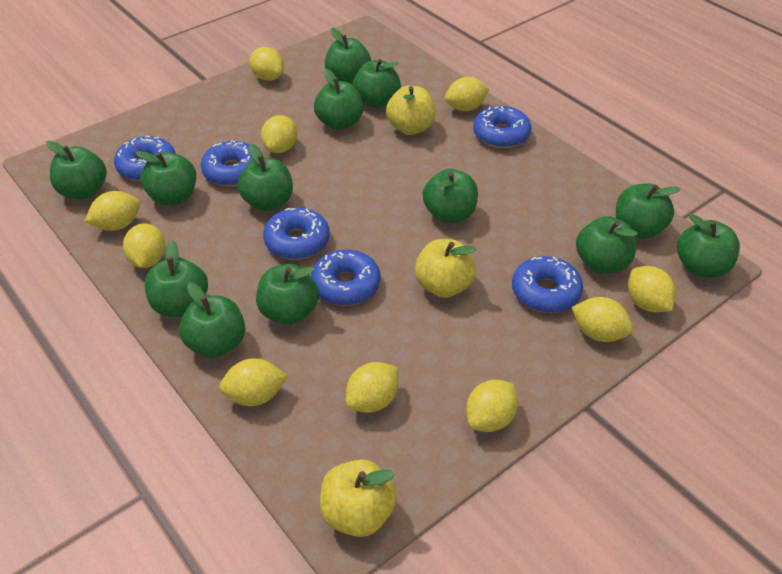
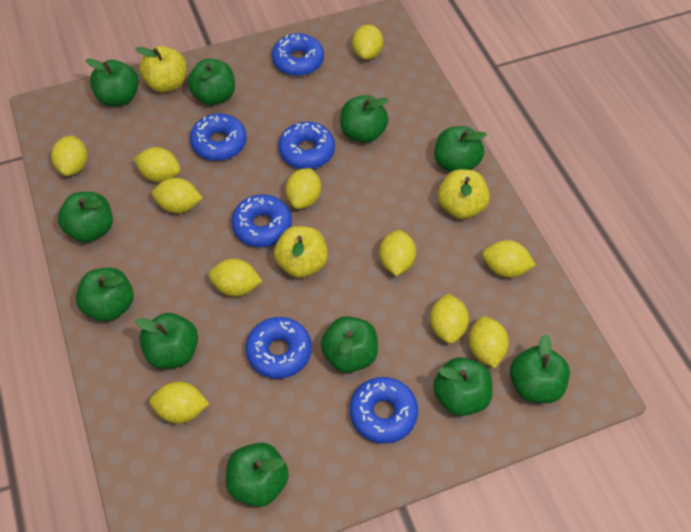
green apple: [46,141,107,199] [136,151,196,206] [144,240,208,317] [179,283,245,358] [237,144,293,211] [256,264,319,325] [314,69,363,130] [325,28,371,84] [353,59,401,108] [423,169,478,223] [576,216,637,274] [616,184,680,239] [677,214,740,278] = 13 -> [58,192,113,243] [76,268,134,322] [86,58,139,106] [135,313,198,369] [188,59,235,106] [226,443,289,507] [321,316,378,373] [340,95,389,143] [433,357,493,416] [434,126,487,172] [510,334,570,403] = 11
yellow lemon: [85,191,140,231] [123,223,165,268] [219,358,288,406] [250,47,284,81] [261,115,297,153] [346,362,399,413] [445,77,489,111] [466,380,518,432] [571,297,633,342] [628,266,676,312] = 10 -> [51,136,88,176] [134,147,181,182] [149,381,209,424] [152,178,203,213] [209,259,262,297] [286,168,321,209] [352,25,383,60] [379,230,416,276] [430,293,469,344] [468,316,509,368] [482,240,536,278] = 11

